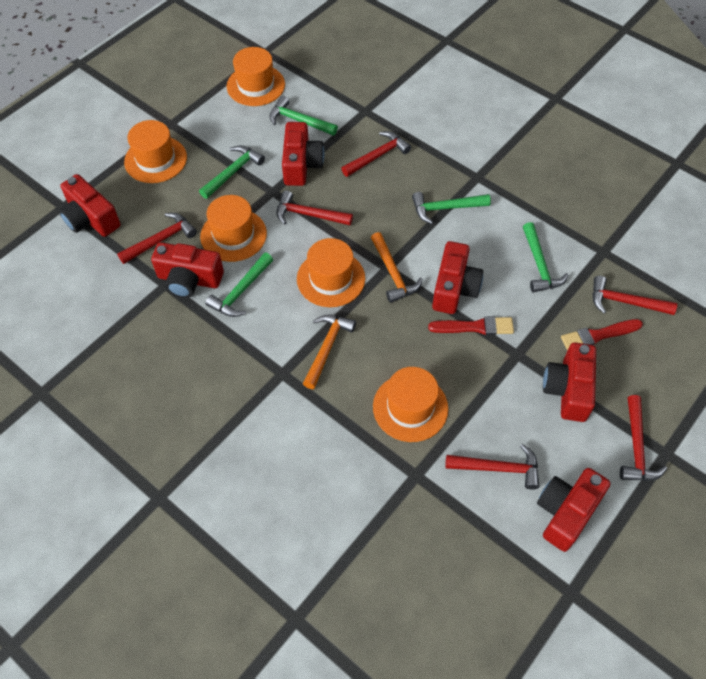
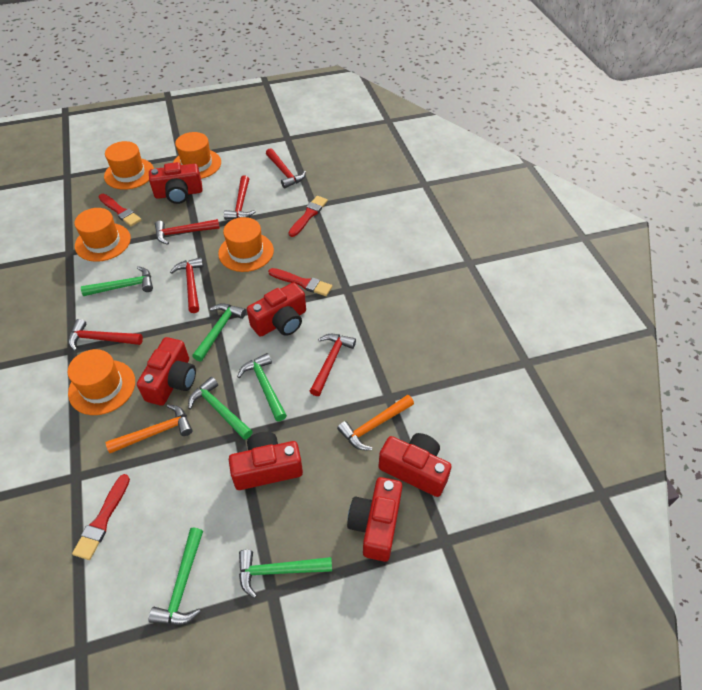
green hammer: [199,145,265,199] [205,253,273,317] [269,96,338,136] [412,192,491,224] [523,222,569,293] = 5 -> [81,266,153,296] [148,528,203,625] [188,377,253,440] [192,303,246,362] [237,353,287,421] [239,550,332,598] = 6
red brush: [428,316,514,335] [561,319,643,351] = 2 -> [72,474,130,560] [98,194,141,226] [268,268,332,296] [288,196,328,237] = 4

